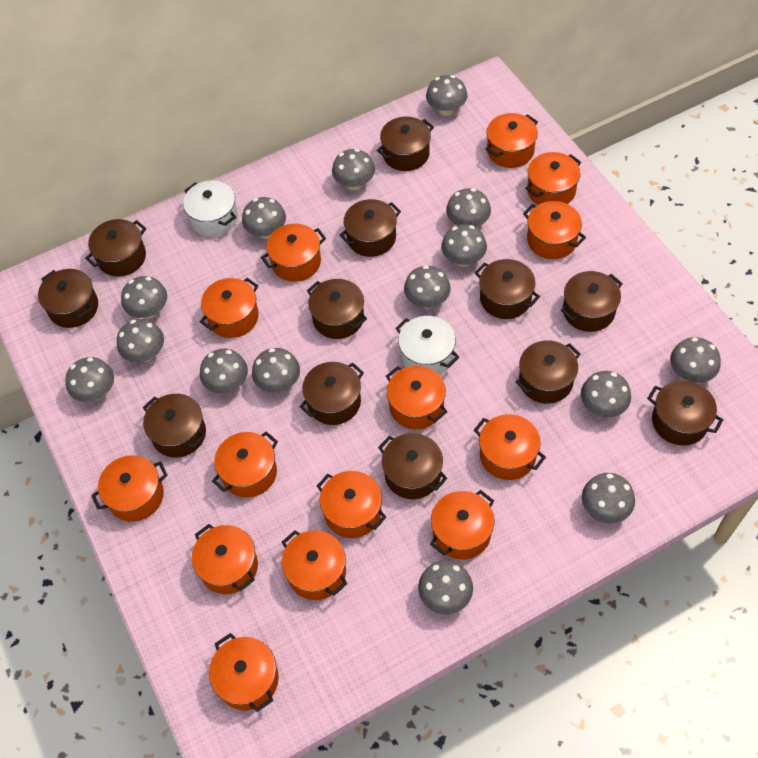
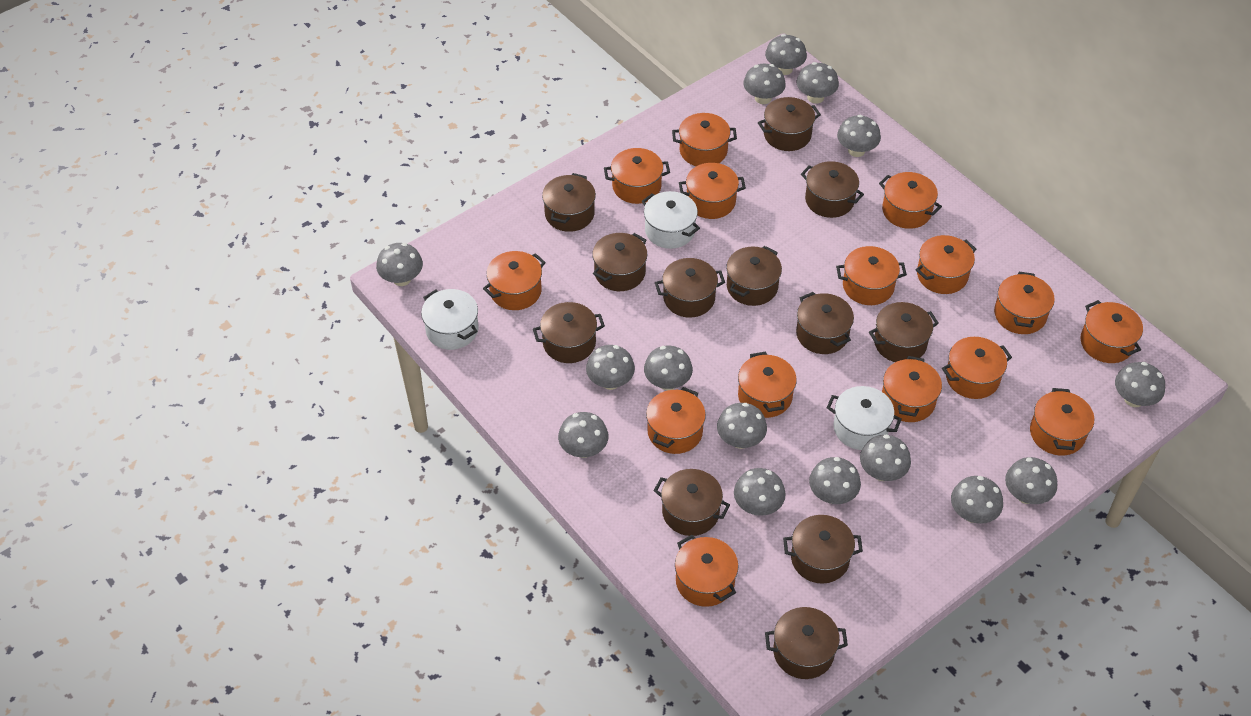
orange pot: [91,455,168,522] [192,524,258,594] [200,278,259,338] [209,633,279,712] [212,431,278,498] [261,223,326,282] [282,530,347,600] [317,471,386,538] [386,366,447,429] [430,490,494,559] [474,414,546,480] [485,113,538,168] [523,201,586,259] [525,152,581,205] = 14 -> [483,251,546,310] [604,148,670,204] [646,387,706,454] [672,113,737,166] [675,535,738,607] [679,163,746,219] [738,351,797,418] [836,246,907,305] [879,172,942,229] [882,356,942,422] [916,235,976,294] [942,337,1012,399] [994,272,1055,334] [1030,388,1094,455] [1080,300,1143,363] = 15
white pot: [183,180,238,237] [395,316,459,375] = 2 -> [421,289,479,350] [642,191,700,249] [827,386,902,450] = 3

